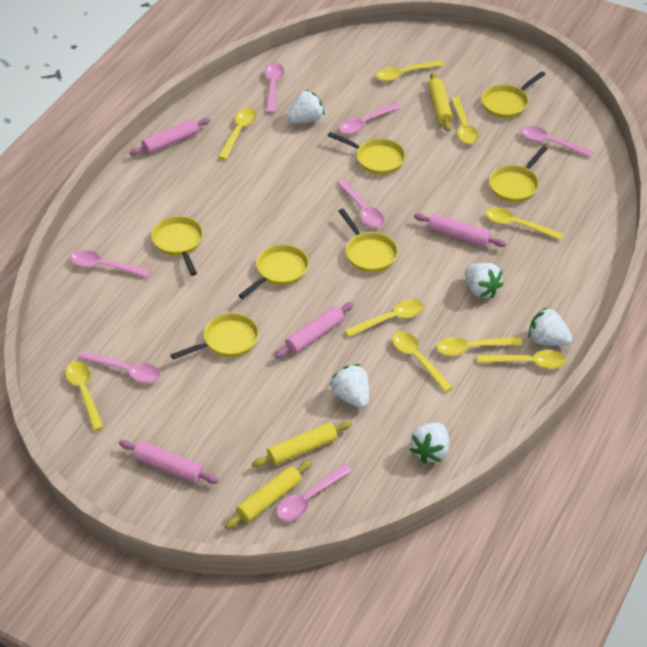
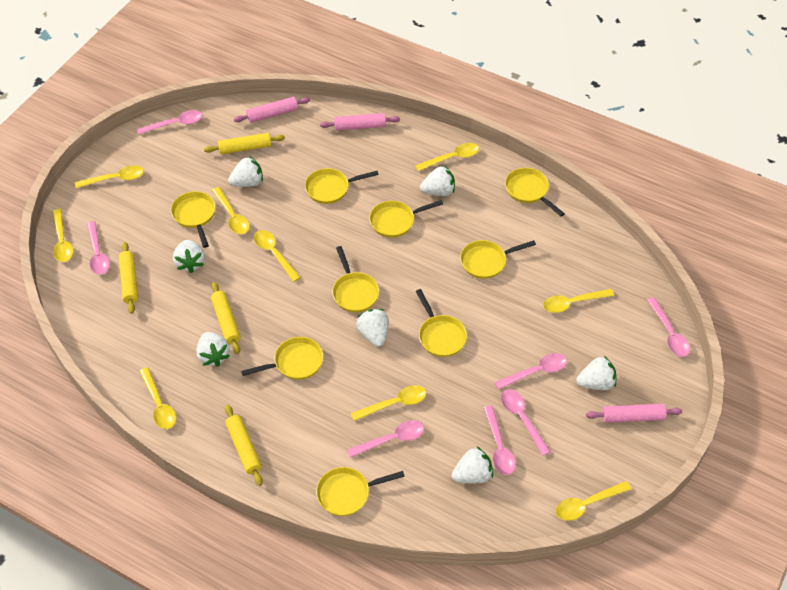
pink rolling pin: [119,440,219,484] [130,118,210,155] [275,302,354,358] [414,213,506,247] = 4 -> [234,97,310,123] [320,113,400,131] [586,404,682,423] = 3
white strawberry: [287,90,324,123] [330,364,369,408] [410,423,449,463] [465,263,504,298] [528,307,572,346] = 5 -> [173,240,205,273] [196,332,230,367] [228,156,263,187] [356,309,389,347] [420,165,455,196] [452,447,493,483] [576,356,616,390] = 7
yellow pan: [151,216,203,276] [171,313,259,360] [238,244,309,299] [328,132,405,175] [338,209,398,273] [481,71,546,118] [489,146,548,202] = 7 -> [171,191,216,248] [241,337,324,380] [305,168,378,204] [316,467,405,516] [332,246,379,312] [369,200,443,238] [416,289,467,357] [460,240,536,279] [505,168,565,216] = 9
yellow rolling pin: [225,460,312,529] [252,421,352,467] [428,72,453,132] = 3 -> [119,242,138,314] [204,133,285,154] [211,282,241,354] [225,405,263,486] = 4

